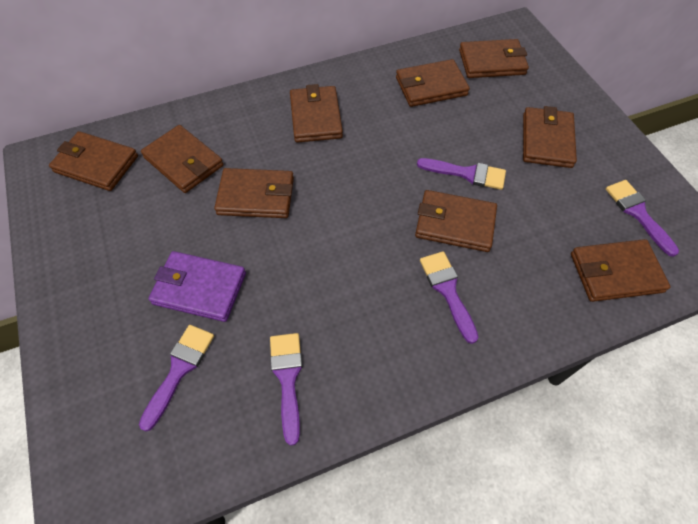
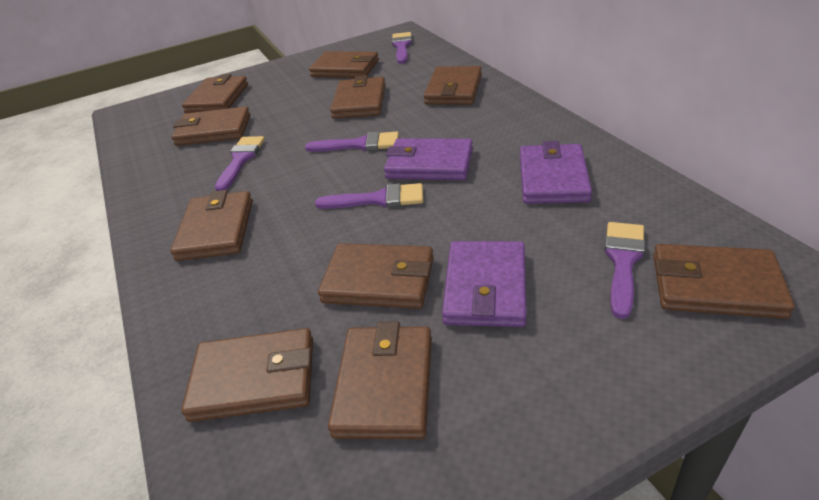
brown wallet: [49,131,138,191] [141,125,224,193] [214,168,294,218] [290,84,343,143] [396,59,470,107] [415,190,497,252] [459,39,529,78] [523,106,577,168] [571,239,671,302] = 9 -> [170,190,253,261] [171,106,250,146] [181,328,313,422] [182,74,248,113] [309,51,379,78] [318,243,434,309] [328,321,432,439] [330,75,386,119] [424,66,482,105] [653,244,795,319] = 10
purple wallet: [149,251,246,322] = 1 -> [384,138,473,180] [442,241,527,327] [520,141,592,204] = 3

